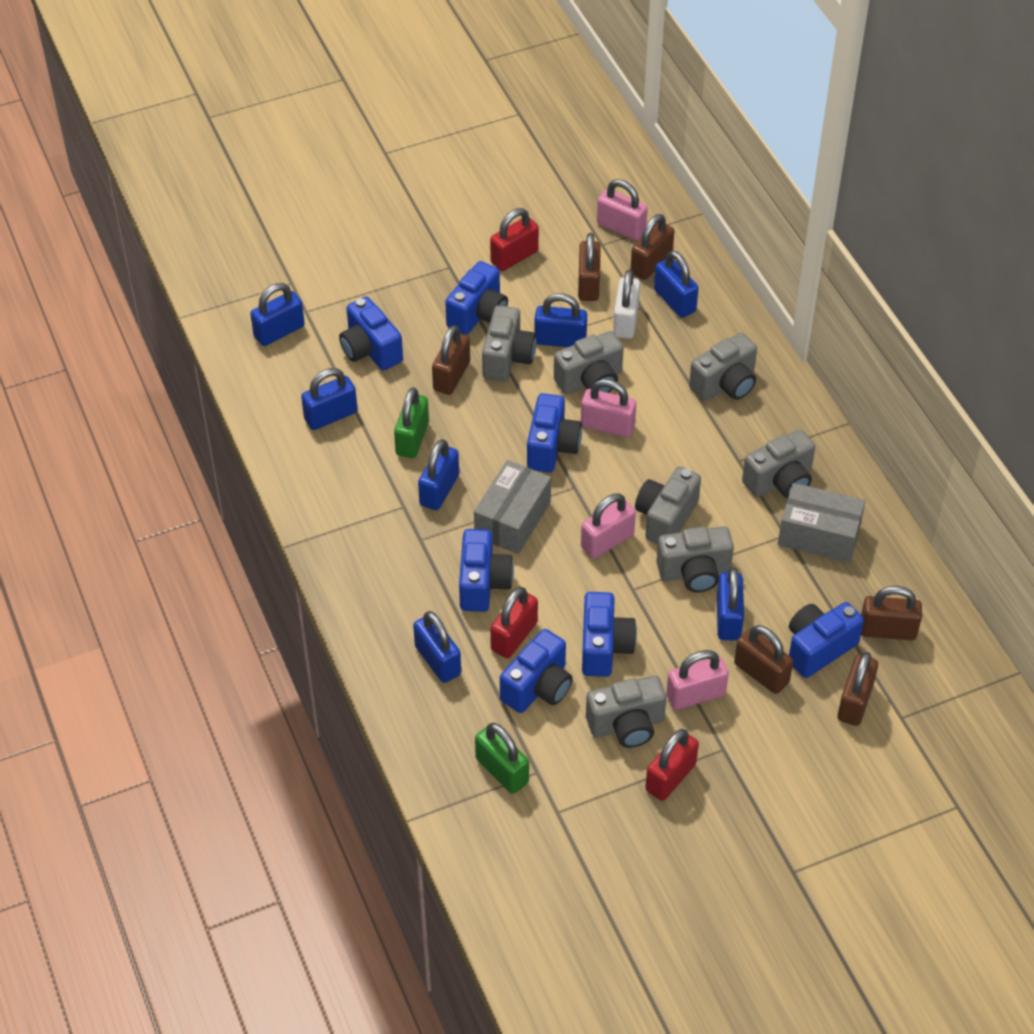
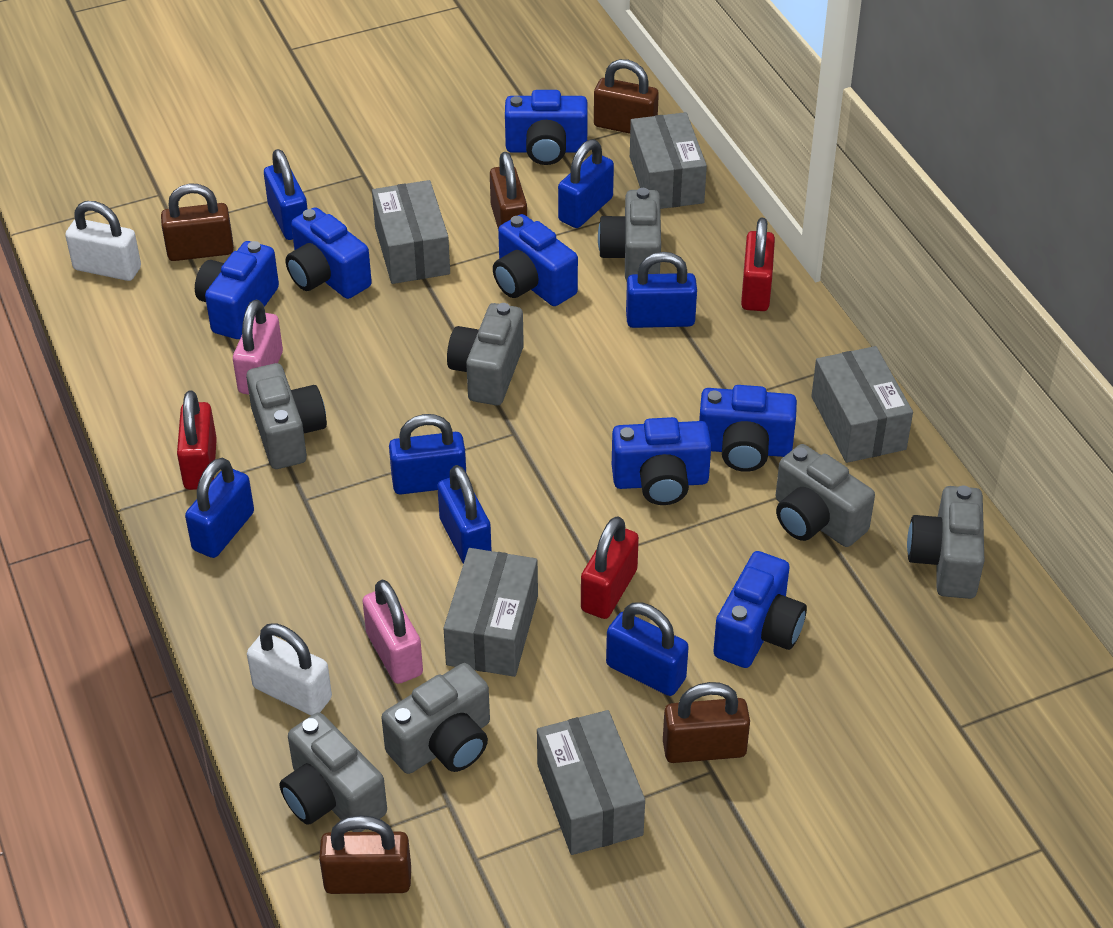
brown padlock: [432,325,470,395] [578,233,601,301] [631,214,674,280] [734,625,793,694] [838,652,878,726] [861,586,922,640] = 6 -> [161,183,234,261] [319,815,411,894] [490,152,527,229] [594,59,659,134] [663,682,750,763] = 5
green padlock: [394,387,429,458] [475,723,529,794] = 2 -> none = 0
grey box: [474,460,551,554] [778,483,865,563] = 2 -> [372,180,450,284] [443,548,538,677] [537,710,645,855] [630,112,707,209] [811,346,913,463] = 5
pink padlock: [581,379,636,437] [581,493,636,559] [597,179,648,241] [666,650,729,710] = 4 -> [233,299,283,395] [362,580,423,684] = 2
white padlock: [613,270,640,339] = 1 -> [65,201,141,281] [247,623,332,715] = 2

